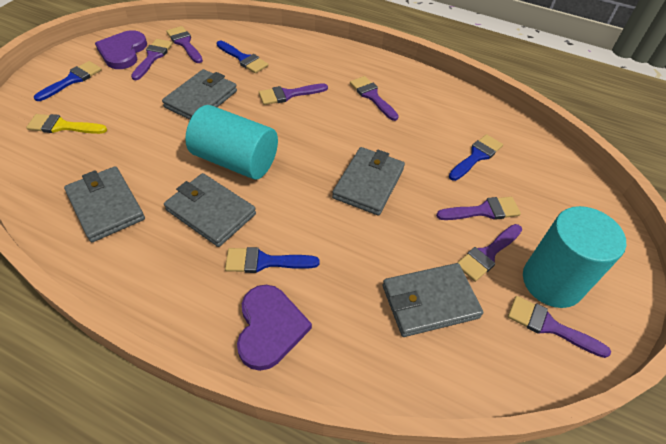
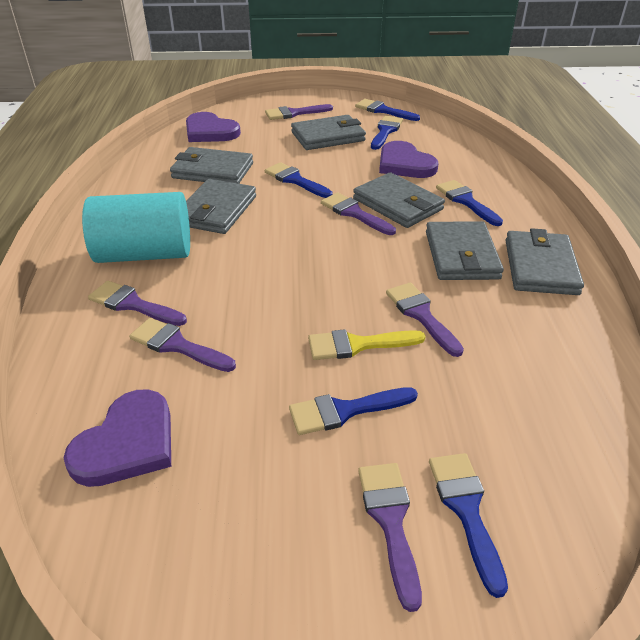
blue brush: [34,61,102,101] [216,40,268,73] [225,247,320,273] [449,134,503,181] = 4 -> [265,162,333,198] [289,387,418,435] [355,99,420,121] [371,116,403,150] [429,453,508,598] [436,180,503,226] = 6
grey wallet: [64,166,145,242] [162,69,237,120] [164,173,256,247] [332,147,405,216] [382,263,483,337] = 5 -> [170,147,253,184] [186,179,256,234] [291,115,366,150] [353,173,445,228] [426,221,504,280] [505,228,584,295] = 6
purple brush: [131,39,173,80] [166,26,203,63] [259,83,328,105] [350,76,399,121] [436,197,521,220] [457,224,522,282] [508,296,611,358] = 7 -> [88,281,187,326] [129,318,236,372] [265,104,333,120] [321,192,396,235] [358,463,422,612] [386,282,464,357] = 6
purple heart: [95,30,147,69] [237,285,312,371] = 2 -> [64,389,171,487] [186,112,241,142] [379,141,439,178] = 3
turquoise cylinder: [185,105,278,180] [523,206,626,308] = 2 -> [82,192,190,263] = 1

